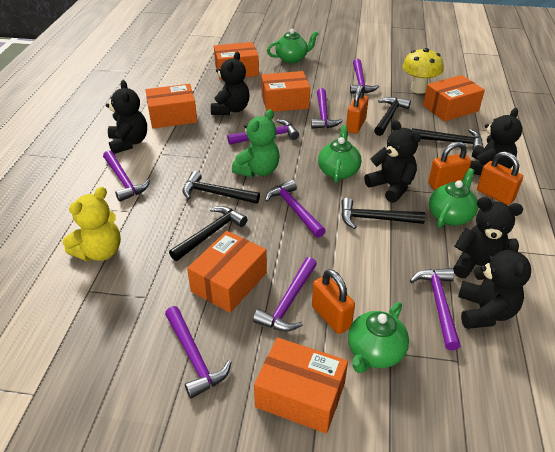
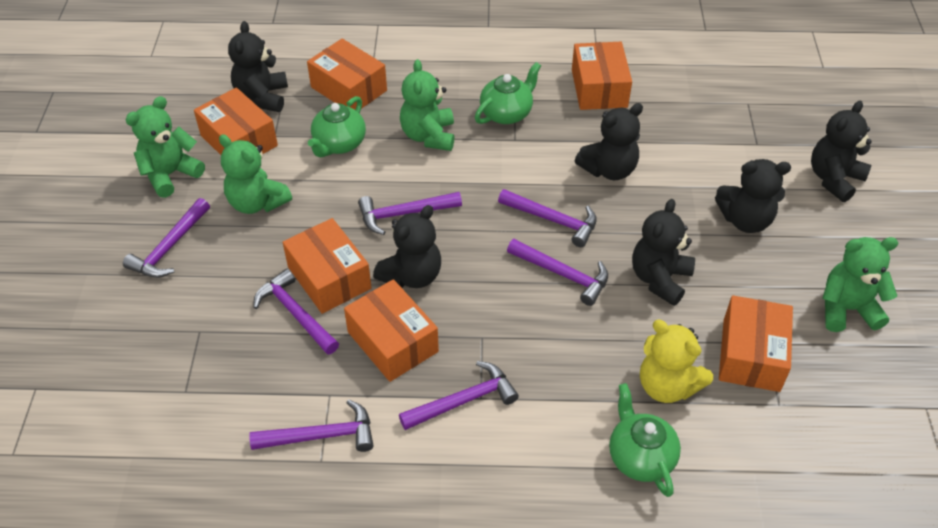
black hammer: [169,206,247,261] [182,171,260,204] [341,198,425,229] [374,97,411,136] [412,128,484,150] = 5 -> none = 0
green teapot: [267,29,319,63] [318,125,361,183] [348,302,409,373] [429,168,478,228] = 4 -> [308,96,366,157] [475,62,541,124] [609,383,681,497] = 3
green teddy bear: [232,109,280,177] = 1 -> [125,96,205,198] [219,134,292,214] [400,59,454,151] [822,237,898,332] = 4
orange padlock: [312,269,355,334] [346,85,369,134] [428,142,471,190] [477,152,523,205] = 4 -> none = 0
purple hammer: [103,150,150,202] [165,306,231,399] [227,119,299,145] [253,257,317,331] [265,180,326,238] [311,88,343,129] [350,59,379,94] [410,268,461,350] = 8 -> [123,198,210,278] [249,399,374,452] [253,269,339,355] [358,192,462,235] [399,361,519,430] [498,189,597,247] [507,239,608,306] = 7
yellow mushroom: [403,48,443,94] = 1 -> none = 0

